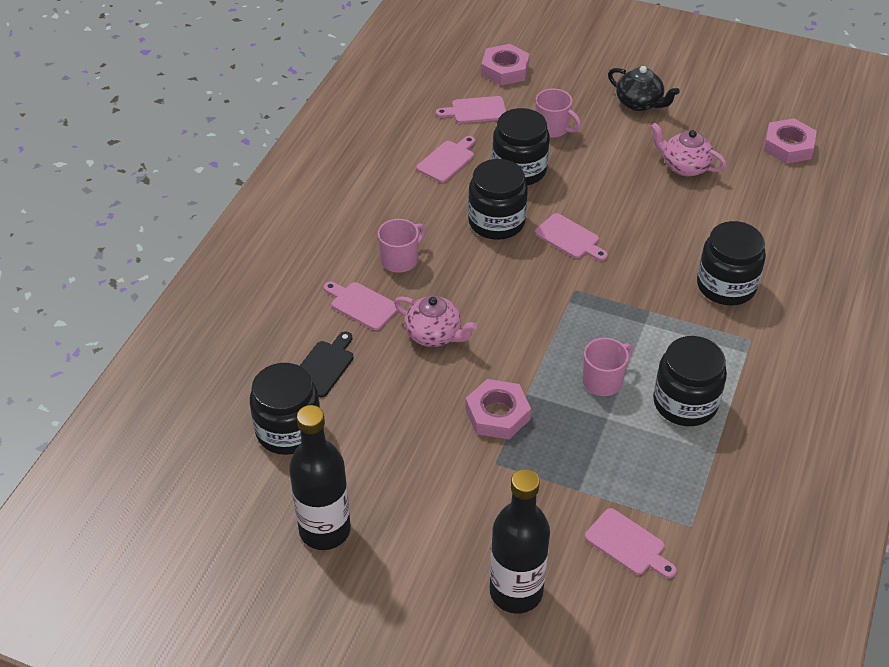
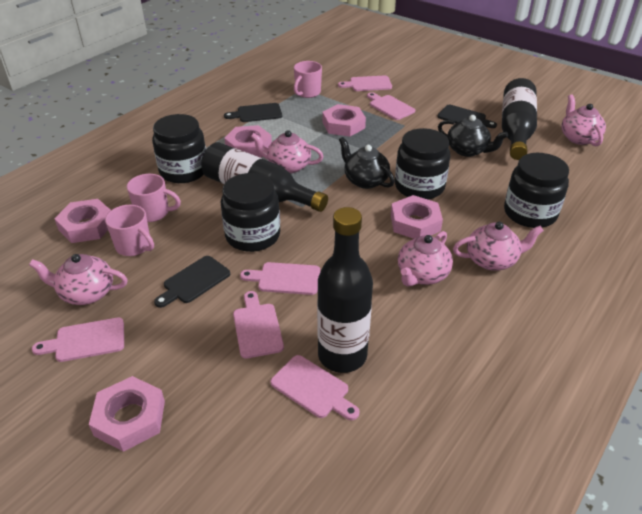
black bottle: [289,405,351,550] [490,469,550,614] = 2 -> [201,142,328,212] [317,207,373,373] [502,78,537,160] = 3
black cutting board: [300,331,354,397] = 1 -> [154,256,230,308] [224,103,282,122] [438,105,497,128] = 3
black jar: [250,363,320,455] [468,159,528,240] [492,108,550,186] [653,336,727,426] [697,221,766,305] = 5 -> [152,114,206,183] [221,173,280,252] [395,128,450,200] [504,153,569,228] = 4
black teapot: [608,66,680,111] = 1 -> [339,137,395,189] [438,115,508,157] = 2
pink cutting board: [324,281,398,330] [417,136,475,183] [436,96,506,123] [535,213,608,261] [585,508,677,578] = 5 -> [32,318,124,362] [233,291,284,359] [240,262,320,295] [270,355,359,420] [338,75,392,91] [367,92,415,120] = 6
pink nut: [465,379,531,439] [481,44,529,85] [763,118,817,164] = 3 -> [54,199,111,243] [89,376,165,452] [224,125,272,158] [323,104,366,137] [391,195,443,239] = 5
pink teapot: [394,296,477,347] [651,123,727,176] = 2 -> [29,254,128,305] [251,130,324,173] [398,231,453,287] [453,222,544,270] [561,95,606,146] = 5

